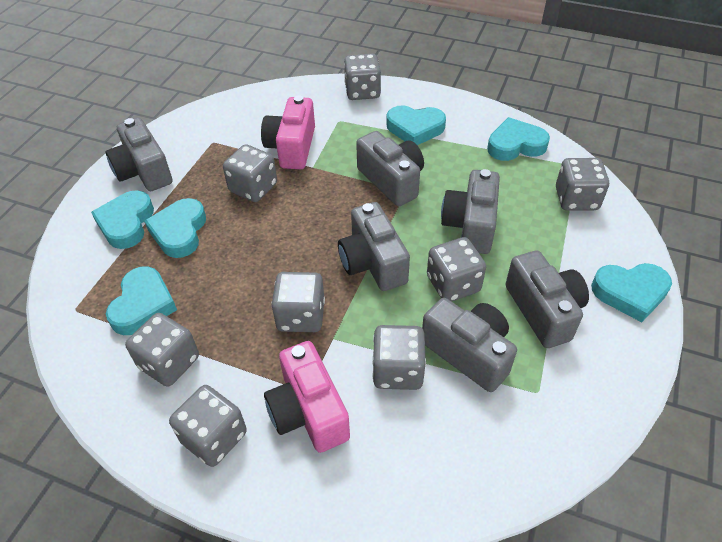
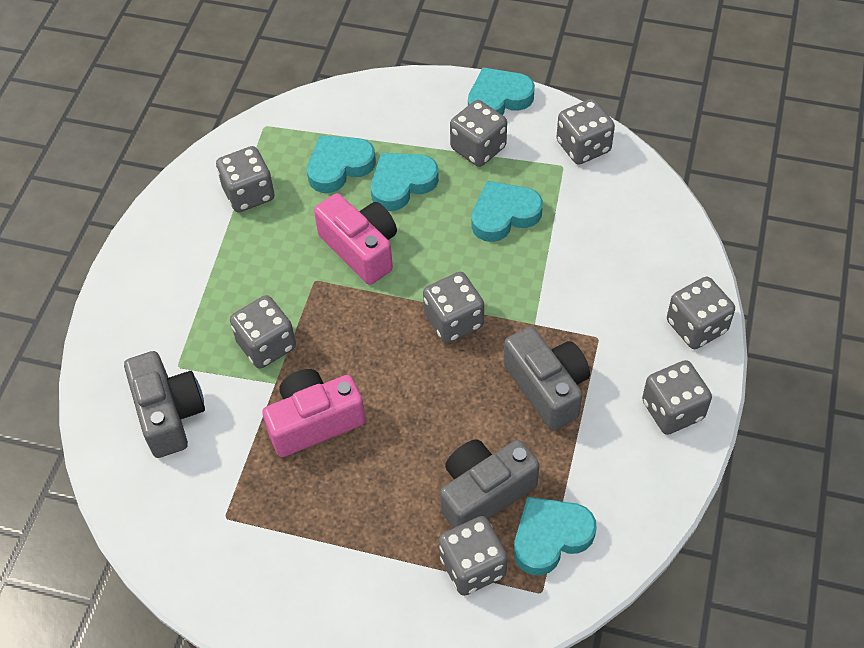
grey camera: [105,118,173,191] [338,202,410,291] [356,131,424,206] [422,298,517,392] [441,169,500,254] [506,250,589,348] = 6 -> [124,351,205,458] [440,439,539,528] [504,326,590,431] = 3
turquoise heart: [91,190,154,249] [106,267,177,335] [144,198,206,258] [386,105,446,145] [487,117,550,161] [591,263,672,322] = 6 -> [307,135,376,193] [371,153,439,211] [468,68,535,115] [471,181,543,242] [514,497,597,575] = 5

